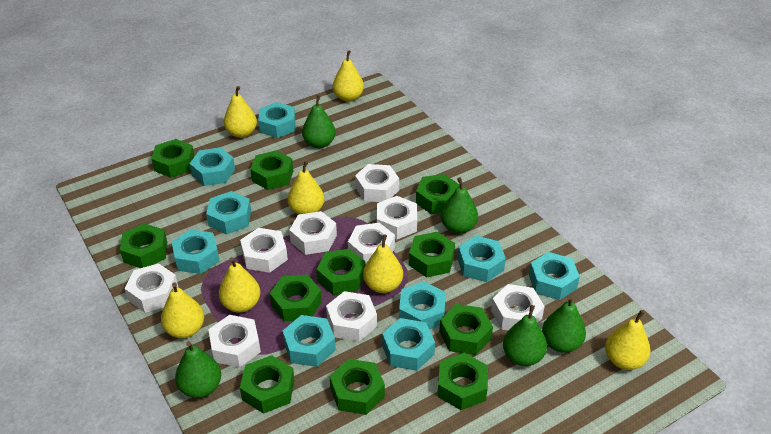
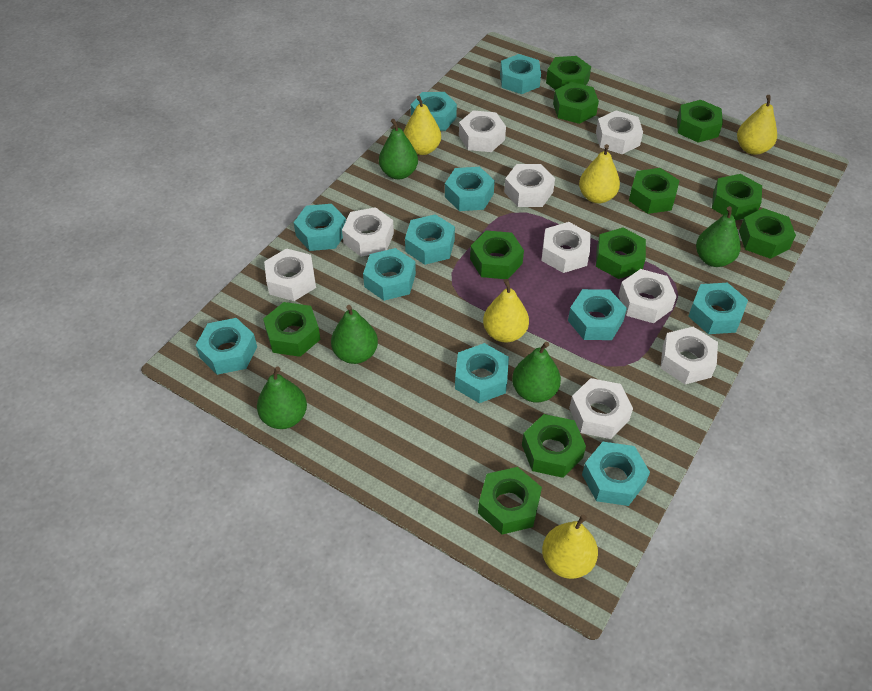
turquoise nut: [172,229,220,274] [189,147,235,186] [206,191,251,234] [258,102,295,138] [283,315,336,367] [382,318,435,371] [399,282,446,329] [457,236,506,282] [529,252,580,300] = 9 -> [195,318,257,375] [293,204,346,251] [363,248,416,301] [405,214,455,265] [411,92,457,131] [445,167,495,211] [455,343,509,403] [500,54,541,94] [568,289,627,340] [582,442,650,506] [688,283,748,334] = 11
yellow pear: [161,283,204,338] [219,257,260,313] [224,86,257,138] [288,161,325,215] [333,50,364,102] [363,234,403,293] [605,310,651,370] = 7 -> [404,96,441,155] [483,279,529,343] [542,515,598,579] [579,144,620,203] [737,95,777,155] = 5

